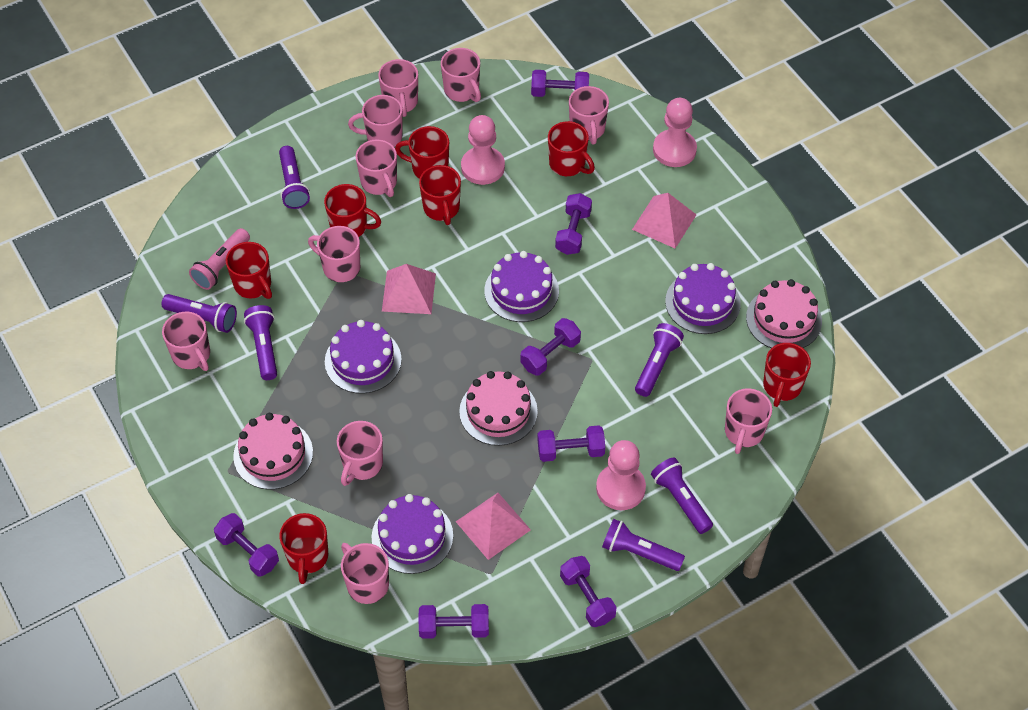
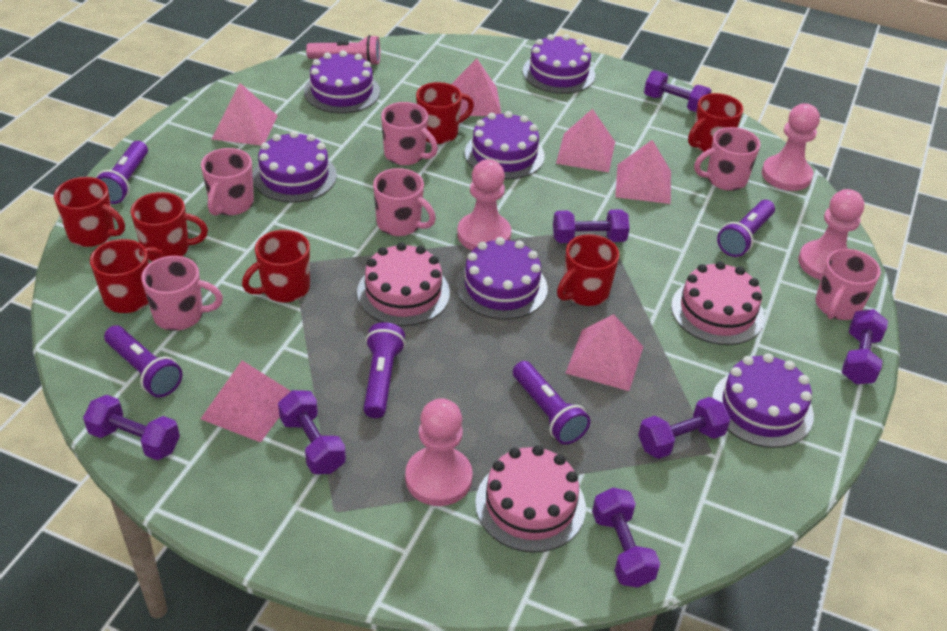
pink mug: [162,312,210,371] [308,226,360,282] [337,421,383,486] [341,543,389,604] [348,95,403,147] [356,139,397,197] [378,59,418,117] [441,48,481,102] [569,86,609,145] [725,388,772,454] = 10 -> [141,256,223,331] [201,148,254,216] [373,168,436,236] [381,102,438,165] [694,127,760,191] [816,249,881,320] = 6
pink pawn: [461,115,505,185] [596,440,646,510] [653,98,697,167] = 3 -> [405,398,473,506] [457,159,511,250] [762,103,820,191] [798,189,864,280] = 4
pink pyramid: [382,264,436,314] [456,493,531,560] [632,193,697,248] = 3 -> [201,361,291,442] [212,83,277,145] [451,58,501,116] [556,109,615,172] [566,314,644,391] [615,140,671,204] = 6
purple cake: [325,320,402,394] [371,494,453,574] [484,251,559,322] [665,263,741,334] = 4 -> [253,131,337,203] [304,50,380,114] [456,237,548,320] [465,111,545,180] [523,34,595,94] [712,353,814,448] = 6
purple flashlight: [161,294,237,333] [244,305,277,380] [279,146,310,209] [602,519,685,571] [635,323,684,397] [651,457,713,534] = 6 -> [96,141,148,204] [104,326,182,398] [364,322,406,418] [513,361,590,445] [717,200,775,257] = 5

